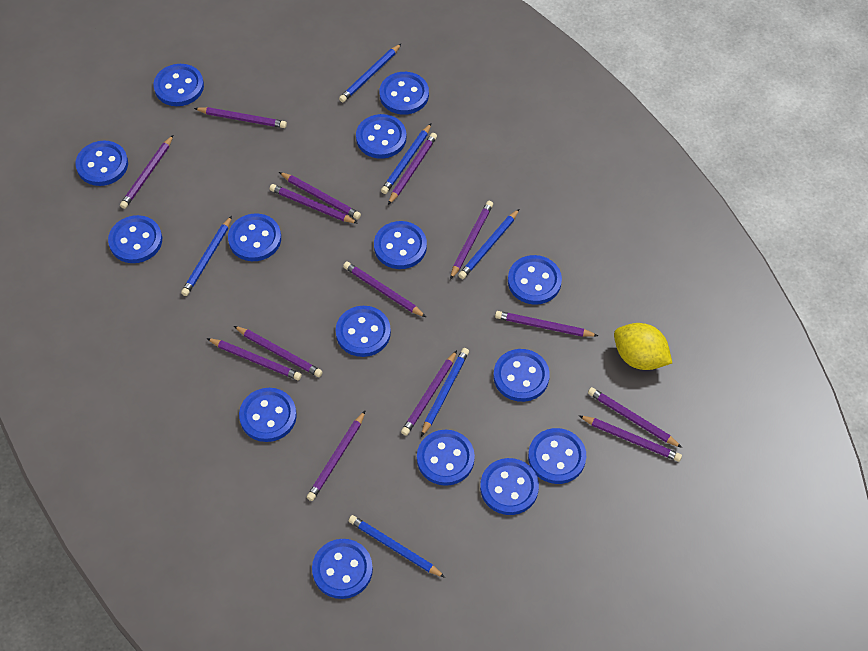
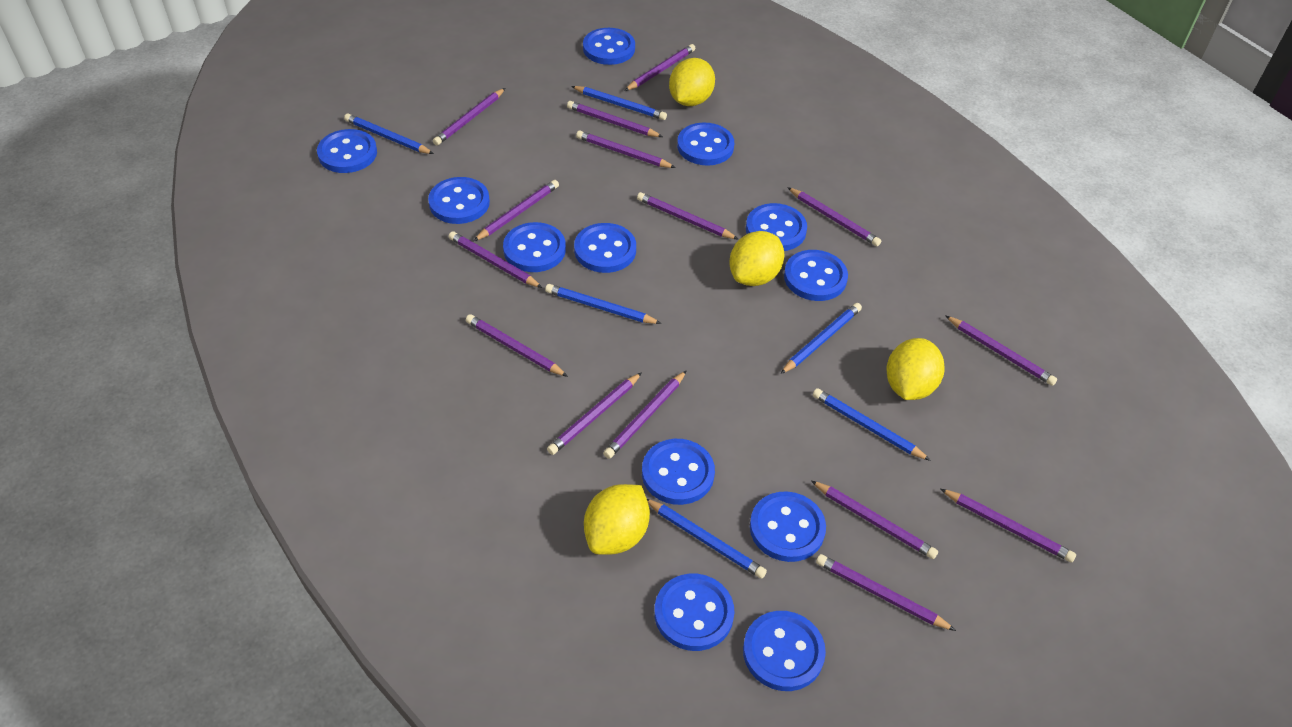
blue button: [76,141,128,186] [108,215,162,263] [154,64,204,106] [228,213,281,261] [239,388,297,442] [312,539,373,599] [336,306,391,357] [356,114,407,159] [374,221,427,269] [379,72,429,115] [417,430,475,486] [480,458,539,515] [494,349,550,402] [508,255,562,305] [528,428,586,484] = 15 -> [317,129,377,173] [428,177,490,224] [503,222,566,272] [574,223,636,273] [583,28,635,65] [642,439,715,505] [654,574,734,651] [677,123,734,166] [743,611,826,691] [746,203,807,251] [750,492,826,562] [784,250,848,301] = 12
purple pencil: [120,135,173,209] [194,107,287,128] [207,338,302,380] [234,326,323,377] [270,184,358,223] [279,172,361,219] [307,410,366,501] [343,262,426,317] [388,133,437,205] [401,350,457,436] [450,201,493,280] [495,311,598,337] [579,416,682,462] [588,387,682,448] = 14 -> [433,88,505,145] [449,231,542,288] [466,314,568,377] [474,180,559,241] [547,372,642,455] [567,101,663,137] [576,131,676,168] [603,370,687,459] [624,44,696,91] [637,192,739,240] [787,187,881,246] [811,480,938,559] [816,554,956,631] [941,489,1076,562] [945,315,1057,386] = 15
yellow lemon: [614,323,672,370] = 1 -> [584,484,650,555] [669,58,715,106] [729,231,785,286] [886,338,944,400] = 4

